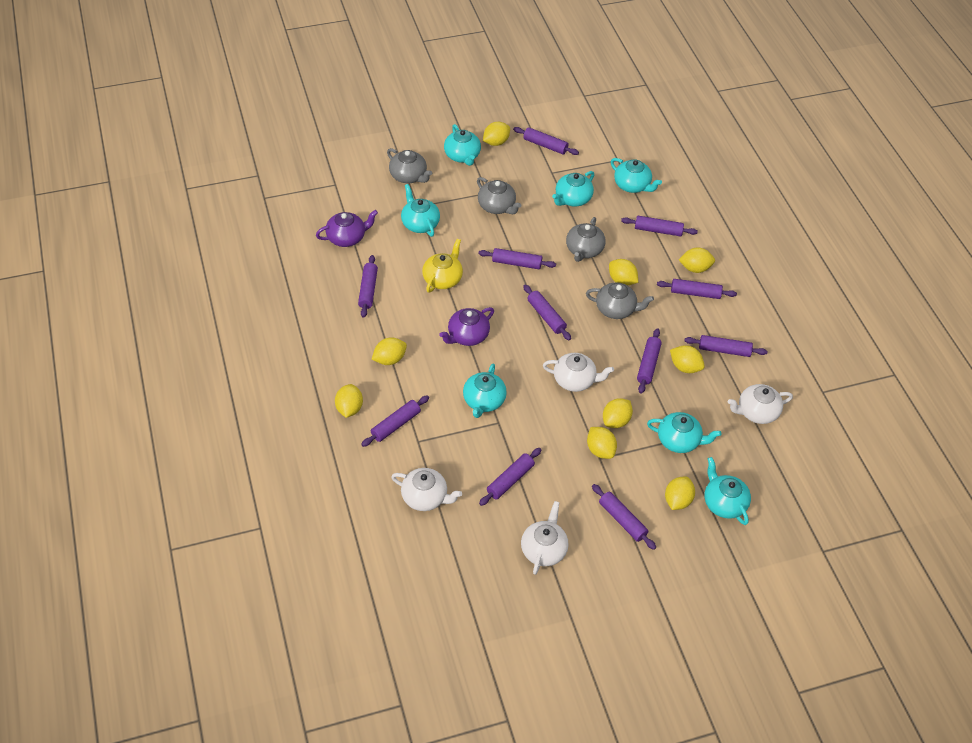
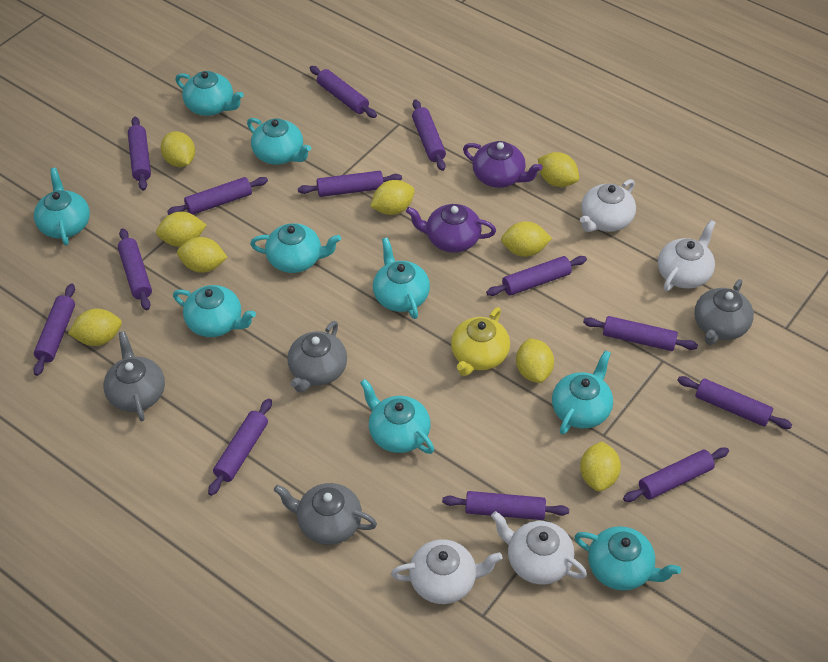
purple rolling pin: [358,255,378,318] [361,395,429,447] [479,248,556,269] [479,448,541,506] [513,127,579,155] [523,285,571,340] [592,484,656,550] [621,216,698,237] [637,328,662,394] [657,279,737,299] [684,335,768,357] = 11 -> [33,284,75,376] [118,228,152,310] [128,117,151,191] [167,177,268,215] [208,398,272,496] [298,171,402,197] [310,66,377,118] [412,100,446,171] [442,491,569,520] [486,256,587,296] [583,316,698,351] [623,447,729,502] [677,376,792,429] = 13
turquoise teapot: [401,184,440,237] [444,124,481,166] [463,364,507,418] [552,171,594,206] [611,158,662,193] [647,412,722,453] [705,457,751,525] = 7 -> [34,168,90,246] [173,285,256,337] [176,71,244,116] [247,118,311,165] [250,223,341,273] [360,379,434,454] [373,237,430,319] [552,350,613,435] [574,526,681,591] = 9

